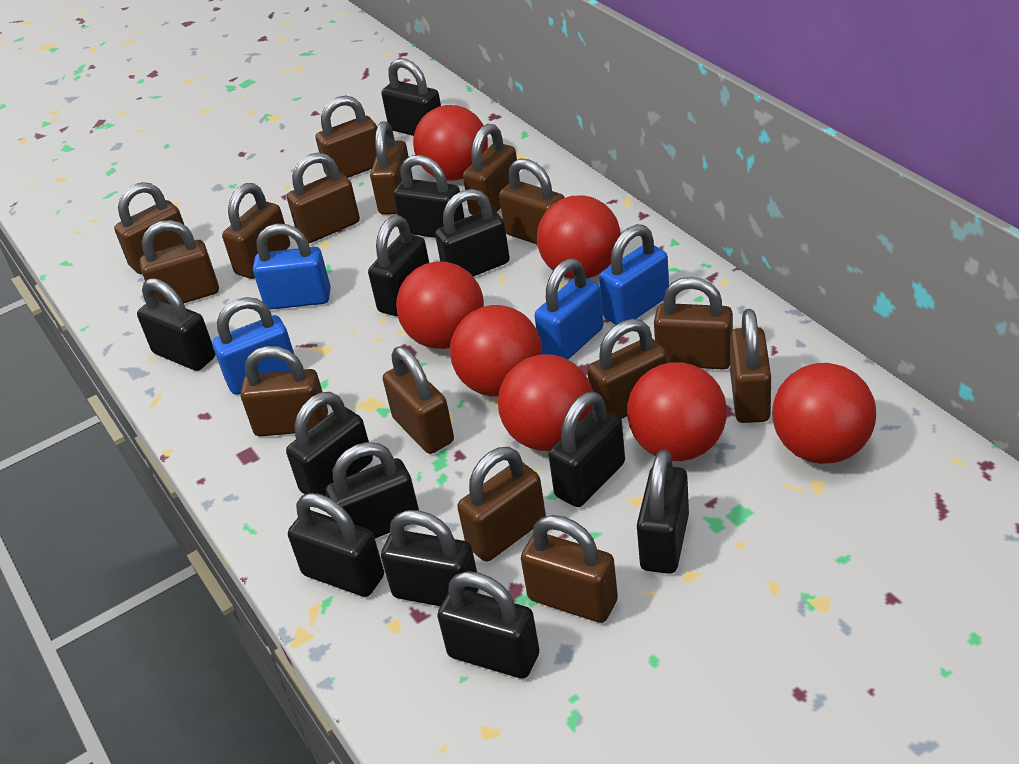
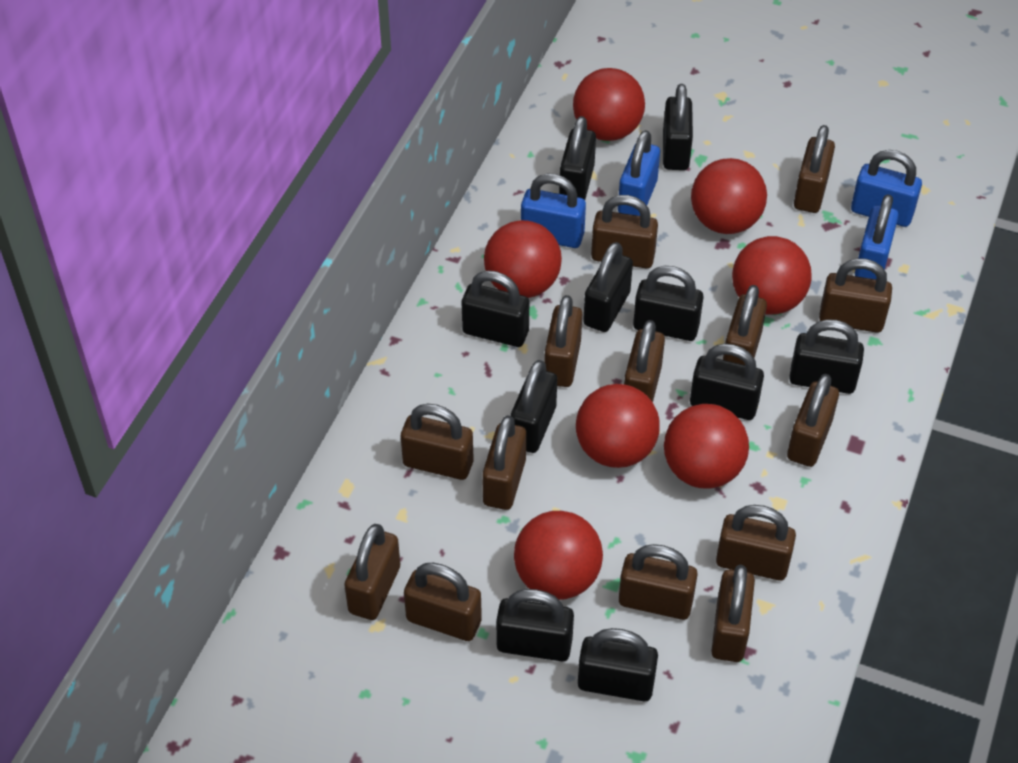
black padlock: [137,278,216,371] [286,392,373,496] [288,493,384,597] [325,442,419,538] [368,215,429,316] [381,58,441,136] [381,510,479,606] [393,155,465,238] [435,189,510,277] [437,571,540,678] [549,392,625,507] [637,450,689,574] = 12 -> [462,270,529,347] [496,589,574,661] [510,360,557,453] [559,116,596,200] [578,628,658,701] [583,242,633,332] [633,266,703,341] [663,84,693,170] [690,344,764,420] [789,319,864,394] = 10
brown padlock: [114,182,184,274] [140,220,219,304] [222,183,290,279] [240,346,328,436] [287,153,360,243] [316,96,377,178] [370,121,413,215] [383,346,454,454] [457,447,546,562] [463,124,520,215] [499,158,565,244] [521,515,618,623] [587,319,667,419] [654,277,733,370] [730,309,771,423] = 15 -> [344,524,400,620] [401,404,473,480] [404,563,482,641] [482,415,526,510] [544,295,582,387] [591,195,658,268] [619,544,698,620] [624,320,665,402] [711,564,755,662] [716,505,796,581] [723,285,767,365] [787,374,839,467] [794,125,835,213] [819,258,892,333] = 14

